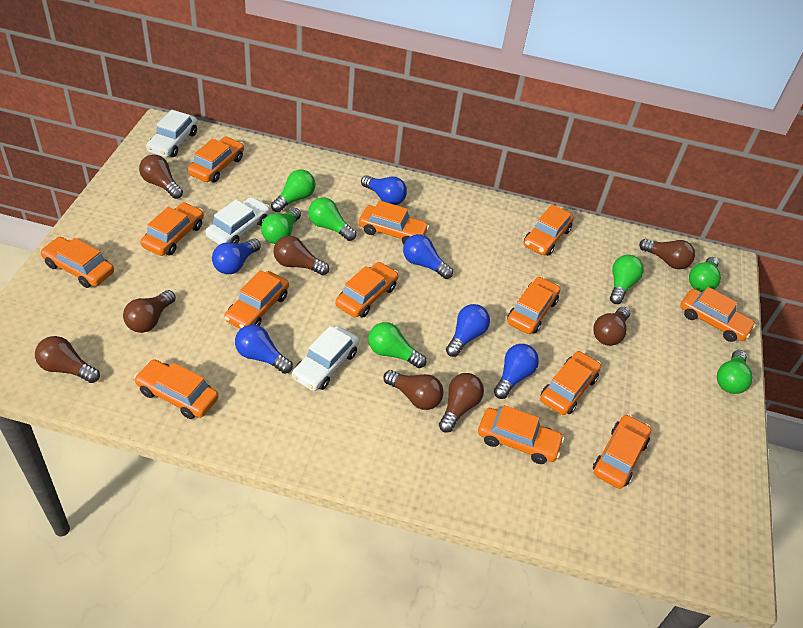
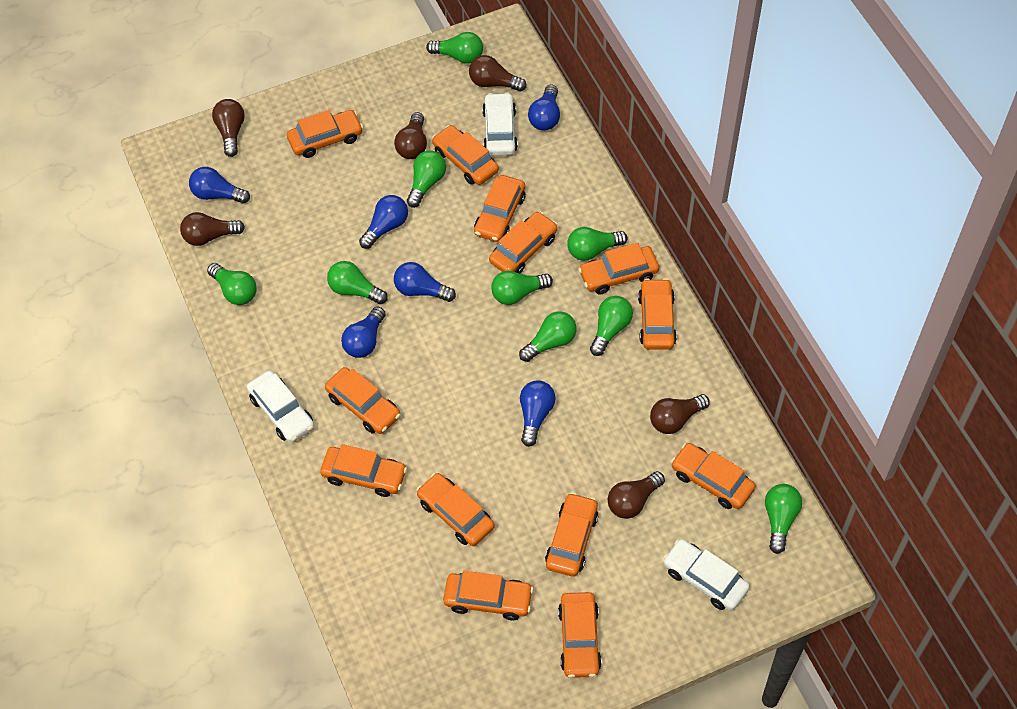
brown light bulb: [35,336,100,383] [123,290,176,333] [139,154,183,199] [274,236,329,275] [383,370,444,410] [439,373,484,433] [593,307,630,346] [639,239,695,269] = 8 -> [180,212,245,246] [212,99,245,157] [394,112,427,159] [469,55,527,92] [608,471,665,519] [650,394,710,434] = 6
green light bulb: [261,208,301,244] [271,169,316,212] [308,197,356,241] [368,322,427,368] [610,255,644,304] [689,257,721,292] [717,350,753,394] = 7 -> [207,263,257,305] [327,261,388,304] [407,150,446,208] [426,32,483,64] [491,271,553,305] [519,311,577,362] [567,227,628,261] [590,296,633,356] [765,484,802,554] = 9

